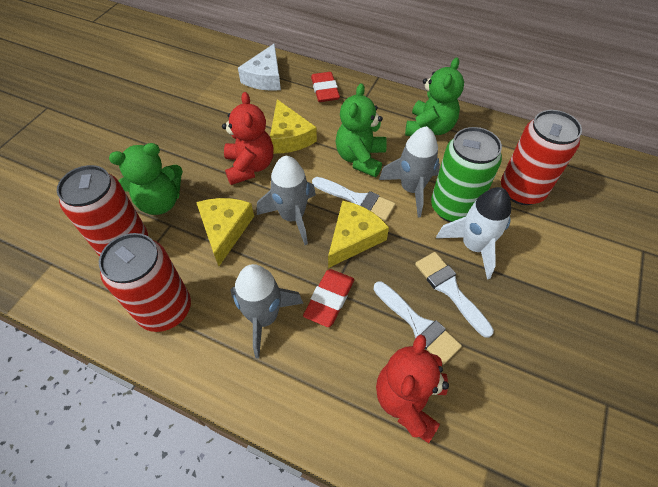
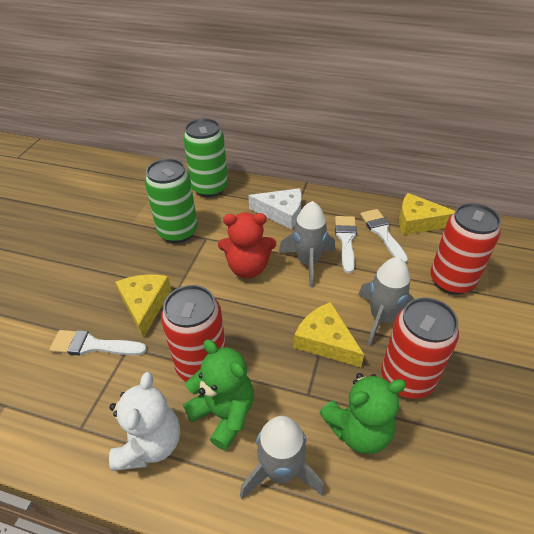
green can: [431,127,502,222] = 1 -> [145,158,198,243] [183,118,228,197] = 2
green teddy bear: [109,143,183,215] [336,83,387,177] [405,57,464,136] = 3 -> [183,339,254,451] [320,373,406,454] = 2
red eraser: [303,269,354,327] [311,72,340,102] = 2 -> none = 0
red teddy bear: [222,92,274,185] [376,334,449,443] = 2 -> [218,212,276,278] = 1
white rocket: [436,187,511,279] = 1 -> none = 0
white teddy bear: none = 0 -> [109,372,180,471] = 1

